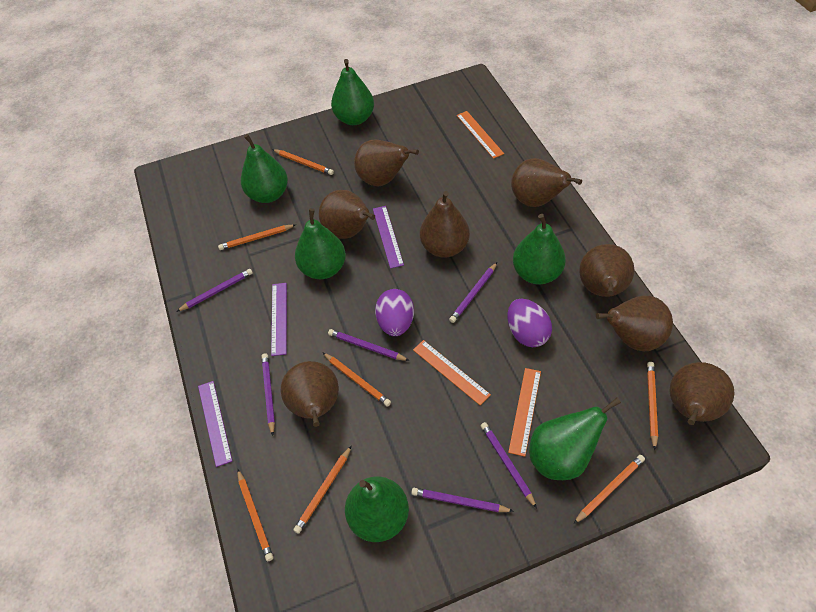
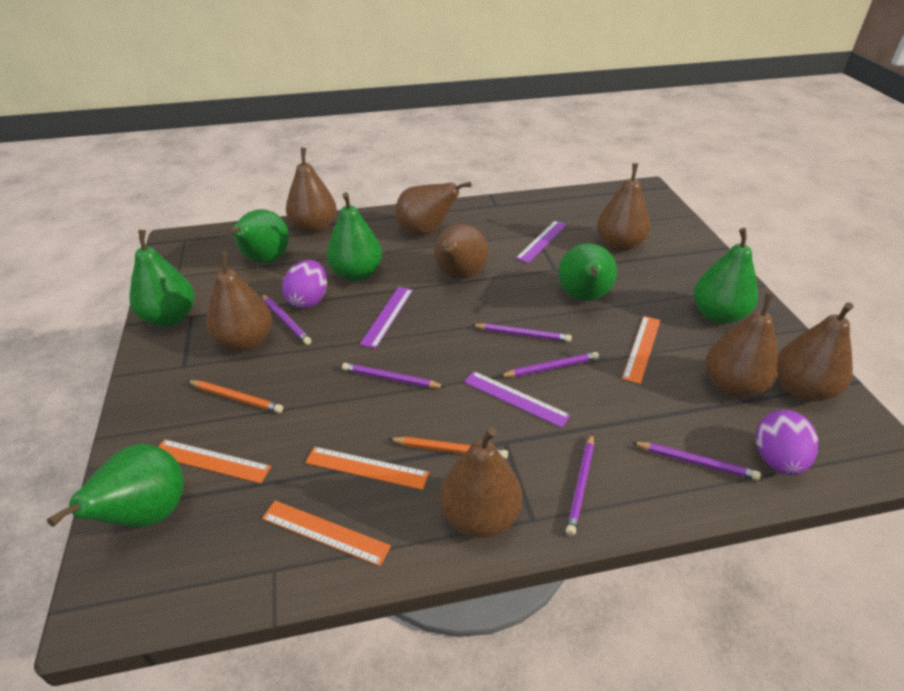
orange pencil: [218,225,295,250] [237,469,273,561] [272,149,334,175] [293,445,352,534] [323,353,391,407] [574,455,645,524] [647,362,658,450] = 7 -> [187,380,283,413] [389,437,508,459] = 2
orange ruler: [413,340,491,405] [456,111,504,159] [508,368,541,457] = 3 -> [158,439,271,483] [262,501,391,566] [305,447,429,490] [622,316,661,384] = 4

